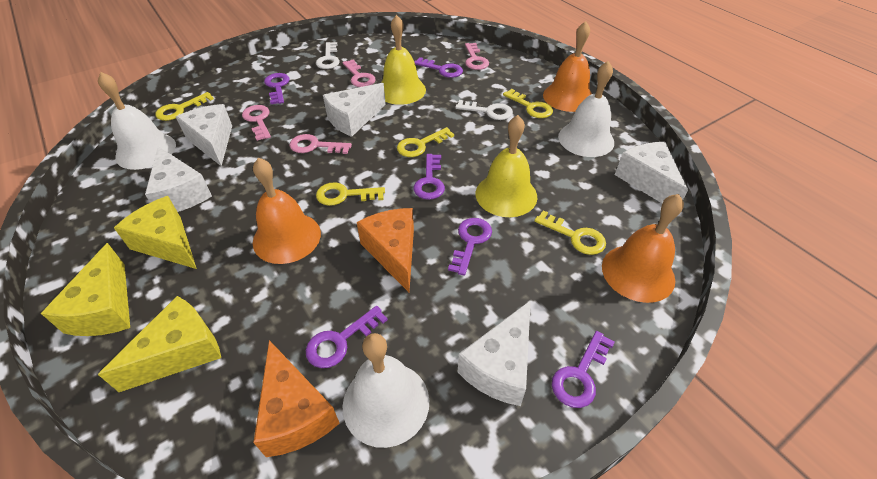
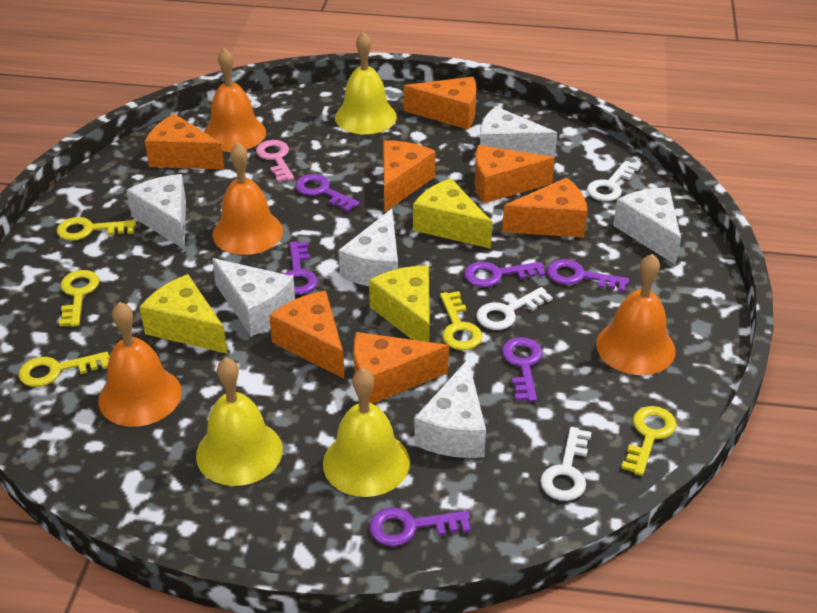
orange bell: [253,158,321,264] [543,21,592,112] [602,194,684,303] = 3 -> [98,302,182,427] [204,48,266,152] [212,142,283,255] [596,254,676,375] = 4
orange cheese: [253,340,340,457] [357,208,414,292] = 2 -> [145,114,225,169] [269,291,345,379] [354,332,449,404] [383,140,436,212] [404,77,476,129] [475,145,555,203] [502,177,588,238] = 7
pink key: [242,105,271,141] [290,134,352,154] [342,59,376,87] [465,43,489,70] = 4 -> [256,140,294,182] = 1
white bell: [98,72,176,170] [343,333,429,448] [558,61,614,157] = 3 -> none = 0
white cheese: [145,146,212,212] [176,104,232,166] [323,83,386,137] [458,300,531,406] [615,142,688,203] = 5 -> [126,174,186,250] [212,258,295,336] [338,209,398,286] [414,359,486,458] [480,106,557,158] [613,188,681,265] = 6
white key: [316,42,340,69] [455,100,513,120] = 2 -> [476,287,553,330] [540,427,592,501] [587,161,640,201] = 3
yellow bell: [381,15,426,105] [475,115,537,217] = 2 -> [196,358,283,486] [323,368,410,497] [335,31,397,134] = 3

